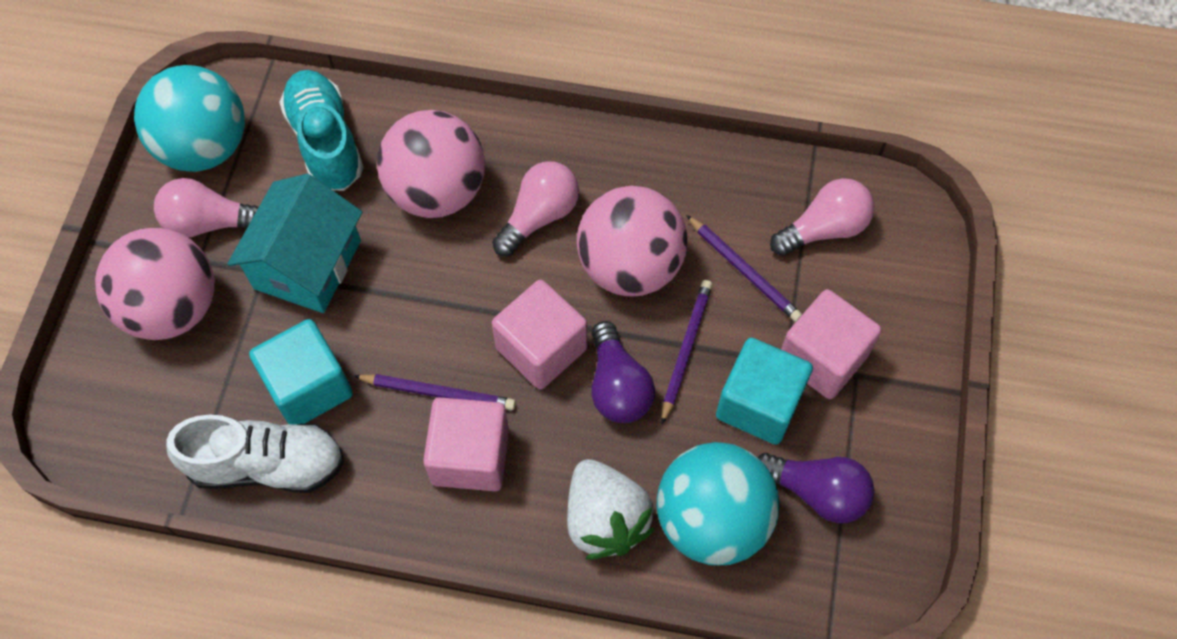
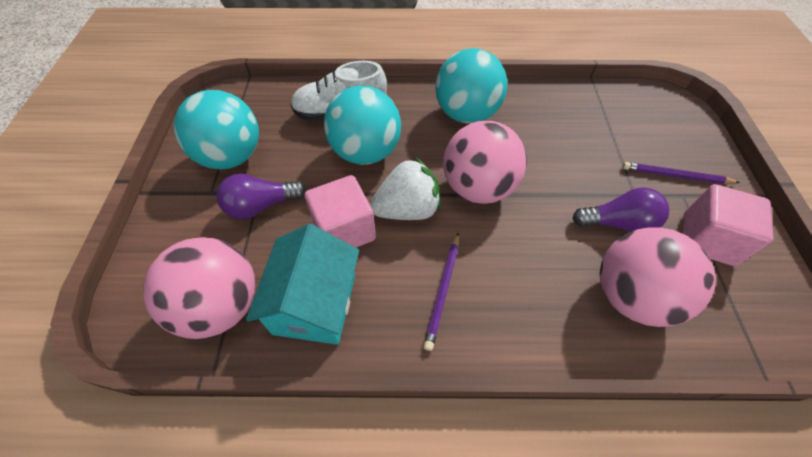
pink cube: [423,397,509,491] [492,280,587,389] [781,289,881,399] = 3 -> [305,175,376,248] [682,184,773,266] = 2
pink light bulb: [154,178,259,237] [492,161,579,256] [770,178,874,256] = 3 -> none = 0
purple pencil: [354,374,516,410] [661,280,712,424] [686,215,802,322] = 3 -> [423,232,459,351] [622,162,740,184] = 2
turquoise ball: [134,65,245,172] [657,442,779,565] = 2 -> [174,90,259,170] [324,85,401,165] [435,48,507,124] = 3
turquoise cube: [249,319,353,425] [716,338,813,445] = 2 -> none = 0
turquoise shoe: [279,70,364,191] = 1 -> none = 0

